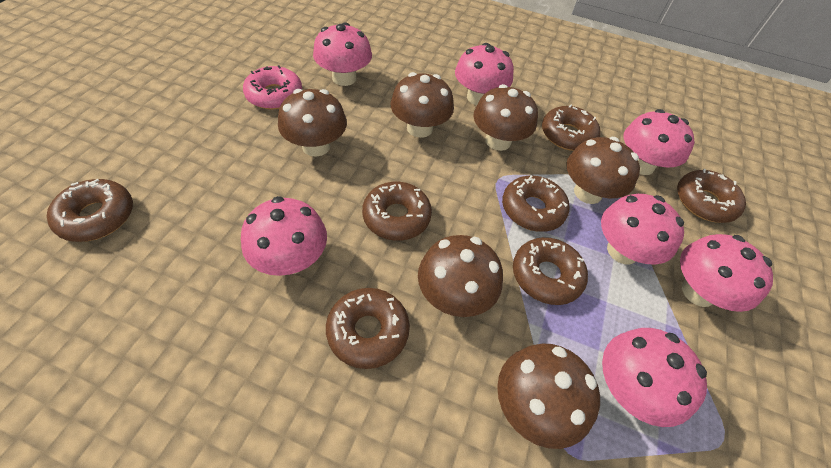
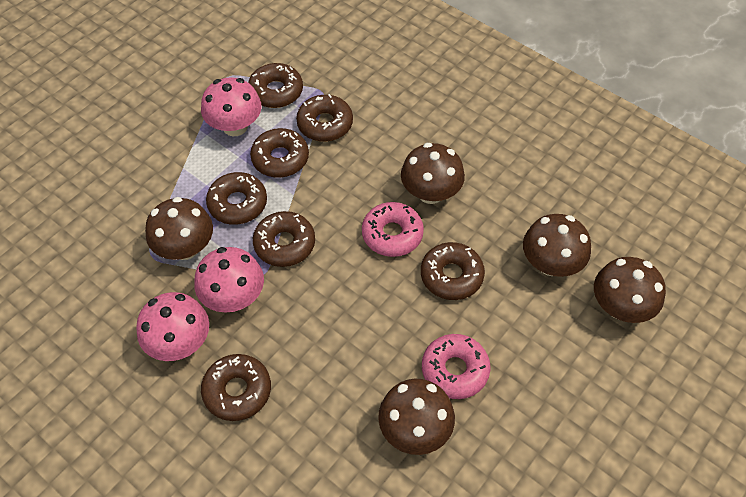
brown mushroom: [278,89,347,157] [390,72,454,138] [418,235,503,317] [473,84,538,151] [497,343,600,449] [566,137,640,204] = 6 -> [145,197,213,260] [378,379,455,455] [401,143,465,204] [523,214,591,277] [594,257,666,323] = 5
pink donut: [243,65,302,110] = 1 -> [362,202,424,257] [422,334,490,399] = 2
pink mushroom: [241,196,327,276] [313,22,372,86] [455,43,514,105] [601,194,684,265] [602,328,707,427] [623,109,695,175] [680,234,773,312] = 7 -> [136,292,209,361] [194,247,264,313] [201,77,262,136] = 3

